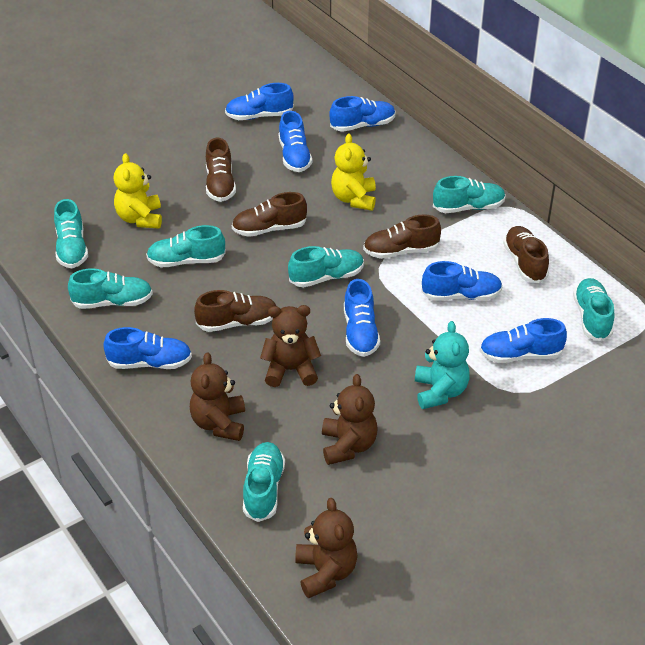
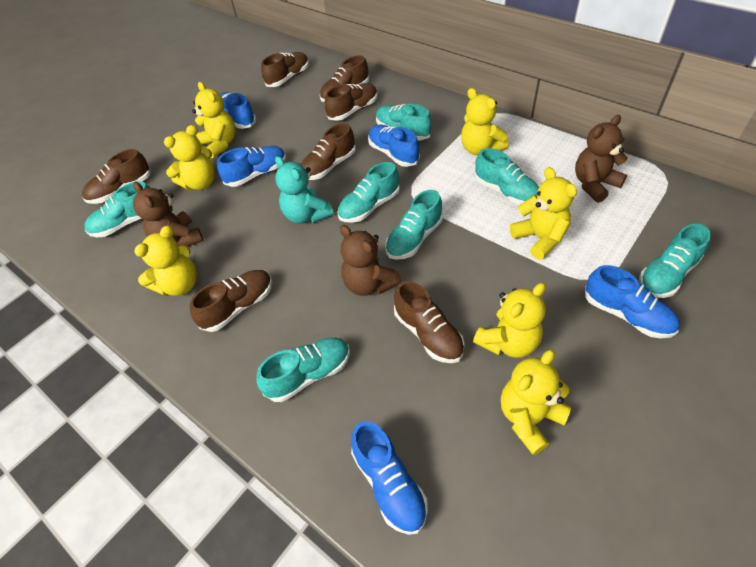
blue shoe: [103,327,192,369] [225,83,294,120] [278,111,312,172] [329,96,396,132] [344,279,380,357] [421,261,503,301] [480,318,567,363] = 7 -> [217,146,286,187] [220,92,256,129] [351,421,428,535] [368,125,420,167] [585,265,680,338] = 5
brown shoe: [194,290,276,332] [206,137,236,202] [232,192,307,237] [363,214,441,259] [503,226,549,283] = 5 -> [82,149,150,204] [190,270,273,332] [261,52,309,87] [301,123,356,180] [320,55,369,102] [325,83,378,121] [394,281,465,363] = 7
brown teddy bear: [190,352,245,441] [260,305,321,387] [295,498,358,598] [322,374,378,465] = 4 -> [133,182,203,246] [340,225,402,296] [575,115,627,203] = 3
yellow teddy bear: [114,153,162,229] [331,134,376,211] = 2 -> [134,226,197,296] [164,125,215,190] [192,82,236,158] [461,88,509,155] [473,283,546,358] [501,350,572,455] [510,167,577,260] = 7

